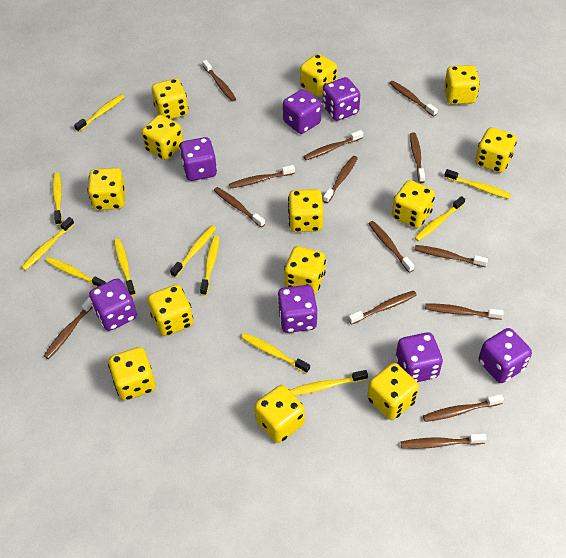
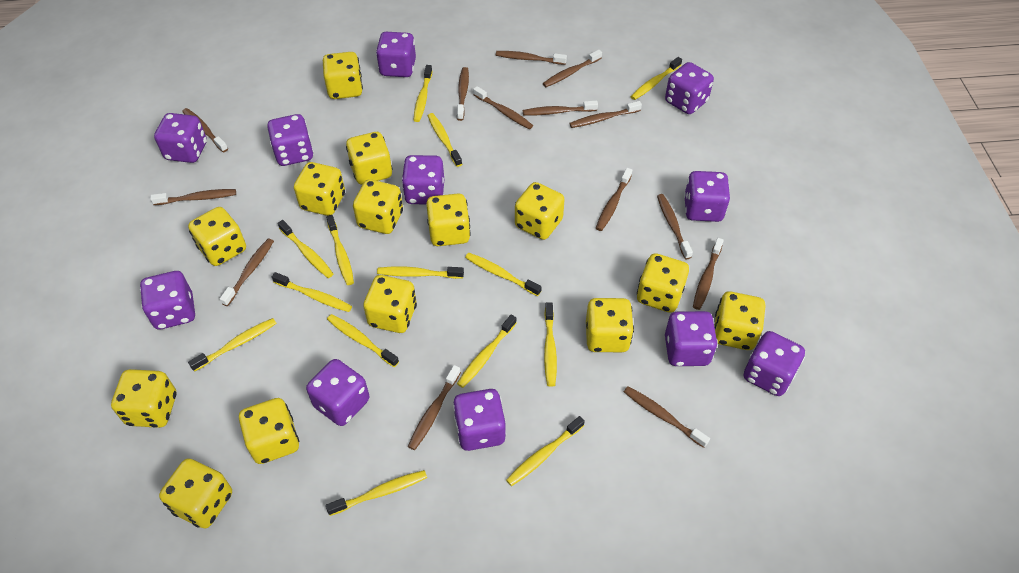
purple dice: [89,279,137,331] [180,137,217,181] [277,285,317,333] [283,89,322,134] [323,77,360,121] [395,332,443,382] [479,328,532,383] = 7 -> [140,271,195,329] [154,113,207,163] [267,114,314,166] [306,359,369,426] [376,32,416,77] [401,155,444,204] [453,389,506,451] [665,62,714,114] [665,311,718,366] [684,171,730,222] [744,331,805,396] = 11
yellow dice: [87,168,126,210] [108,347,156,401] [142,115,183,160] [148,284,193,336] [152,78,188,119] [254,385,305,443] [284,246,326,294] [288,189,323,232] [300,54,337,97] [367,363,419,420] [392,180,435,228] [444,65,480,104] [475,127,517,173] = 13 -> [111,369,176,428] [159,458,232,529] [188,207,246,266] [239,398,299,464] [294,162,345,216] [323,52,363,99] [346,132,393,185] [353,179,403,234] [363,275,417,333] [426,193,471,246] [515,182,565,240] [586,298,634,352] [637,253,689,313] [714,291,765,350] = 14
yellow toothbrush: [21,217,74,271] [45,257,106,287] [52,172,62,225] [74,94,124,132] [114,238,136,296] [170,225,216,278] [200,236,219,296] [241,333,310,373] [290,370,368,396] [414,196,465,241] [444,169,511,199] = 11 -> [188,318,277,372] [272,272,352,312] [278,220,333,278] [326,215,354,285] [326,470,427,516] [327,314,399,367] [377,266,464,279] [414,65,432,122] [428,113,462,167] [457,315,517,388] [465,253,542,296] [506,416,585,486] [544,302,557,387] [630,57,682,100] = 14

